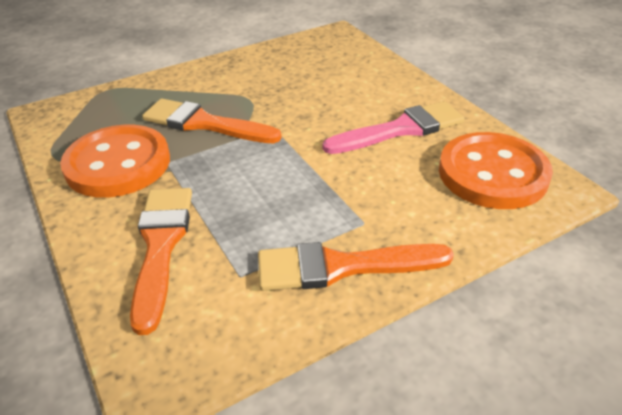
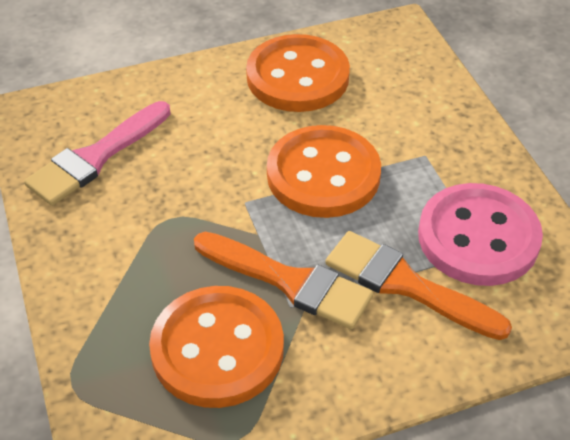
orange brush: [130,188,192,335] [142,98,282,143] [258,242,454,291] = 3 -> [194,232,373,329] [325,231,512,340] = 2
orange button: [60,125,170,198] [439,132,553,209] = 2 -> [149,286,284,408] [246,34,350,112] [267,125,381,218] = 3
pink button: none = 0 -> [418,183,543,286] = 1

